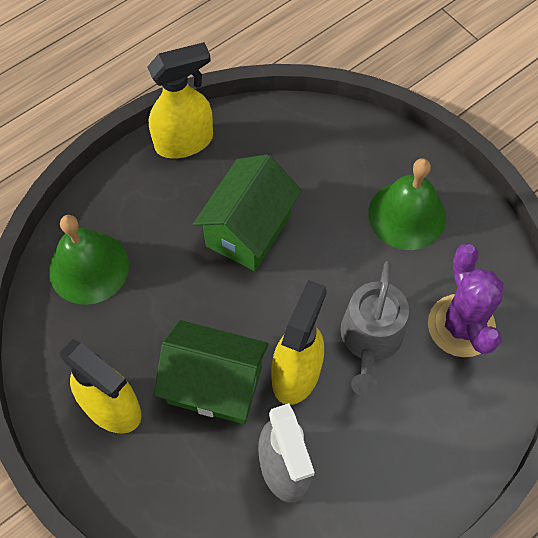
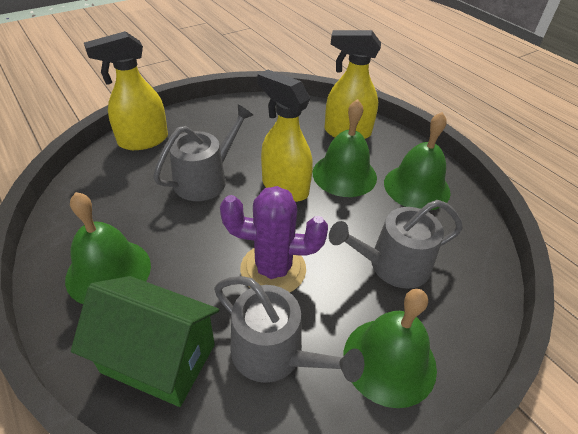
green bell: [49,215,129,305] [368,158,446,250] = 2 -> [65,192,151,304] [313,99,377,197] [343,289,437,408] [384,112,451,210] = 4
green house: [154,320,269,424] [193,154,302,271] = 2 -> [71,276,219,407] = 1
grey spray bottle: [258,403,315,503] = 1 -> none = 0
grey watering can: [340,261,409,396] = 1 -> [153,104,253,201] [214,276,364,383] [329,200,463,289] = 3

